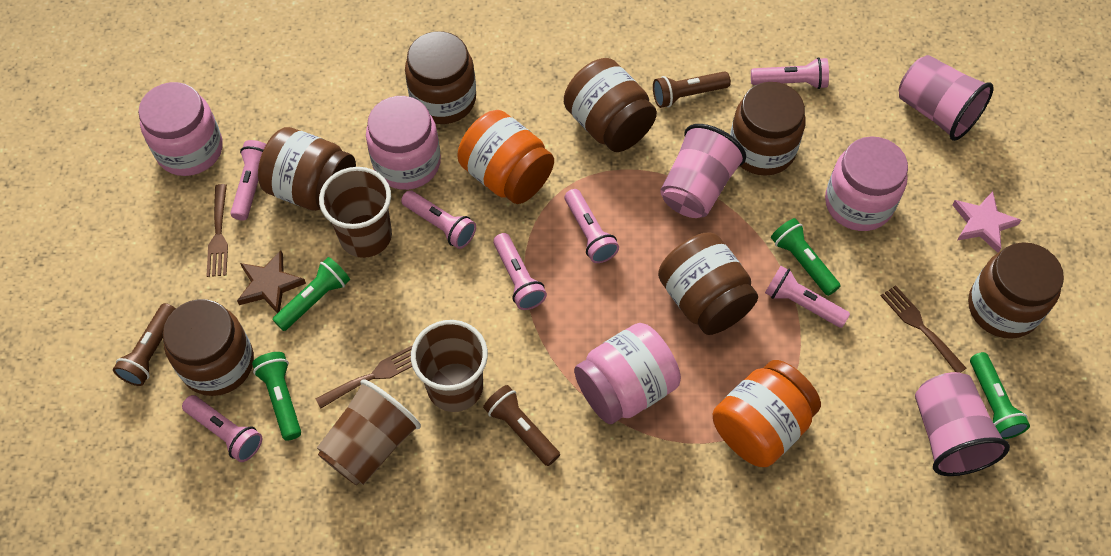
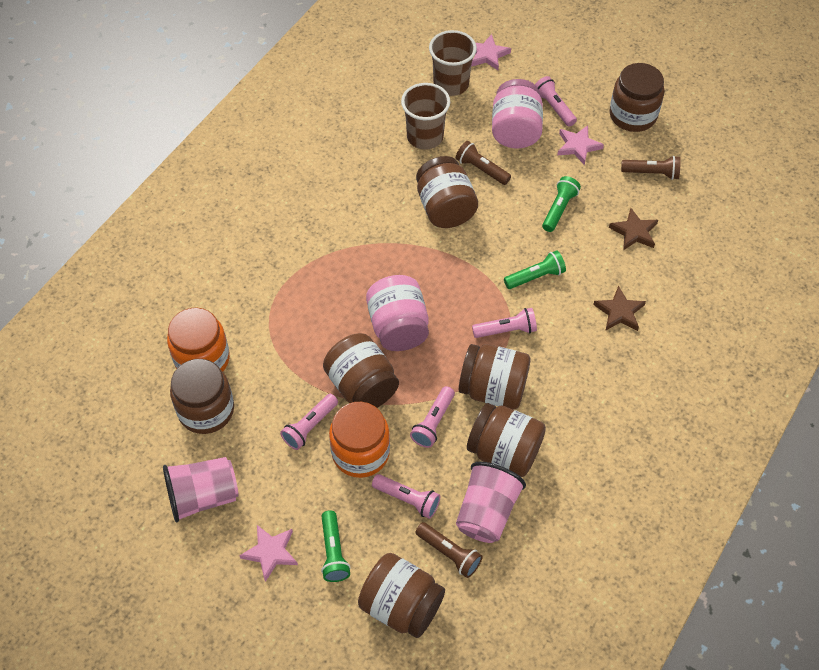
brown cup: [317,379,421,485] [319,167,392,258] [411,320,488,412] = 3 -> [401,83,450,150] [429,30,477,96] = 2
brown fork: [207,184,228,277] [316,345,413,409] [881,285,966,373] = 3 -> none = 0
brown star: [237,250,306,313] = 1 -> [593,286,646,331] [609,208,658,250] = 2
green flashlight: [252,352,301,441] [272,257,350,331] [771,218,840,296] [970,352,1030,439] = 4 -> [321,510,351,582] [504,250,566,289] [542,176,581,232] = 3
pink cup: [660,124,746,218] [899,55,994,141] [915,372,1010,476] = 3 -> [163,457,239,522] [456,462,526,543] = 2
pink flashlight: [182,395,262,462] [230,140,266,221] [401,190,476,249] [493,233,547,310] [565,189,619,263] [751,57,829,89] [765,266,850,328] = 7 -> [280,394,338,450] [372,474,440,519] [410,386,455,448] [472,308,537,338] [535,76,577,127] = 5
pink jar: [138,82,223,176] [366,96,441,190] [574,323,681,424] [825,137,908,231] = 4 -> [366,275,429,351] [492,79,543,149] = 2
pink star: [952,191,1021,253] = 1 -> [239,525,298,582] [471,34,511,70] [557,125,604,165] = 3

